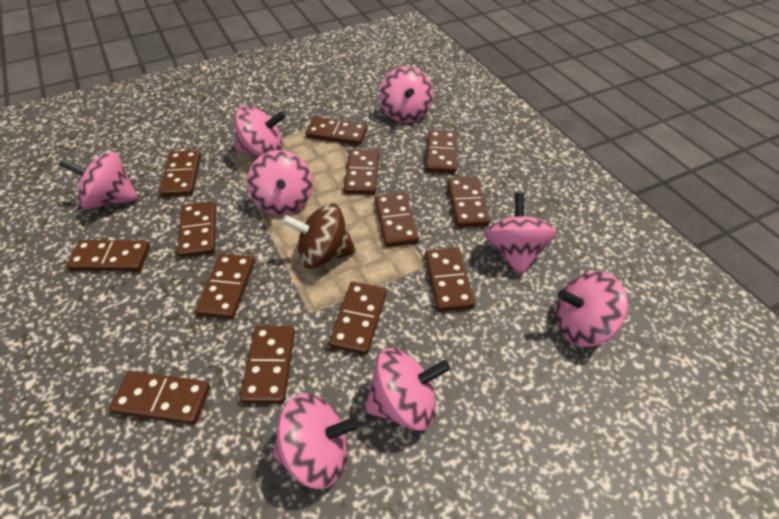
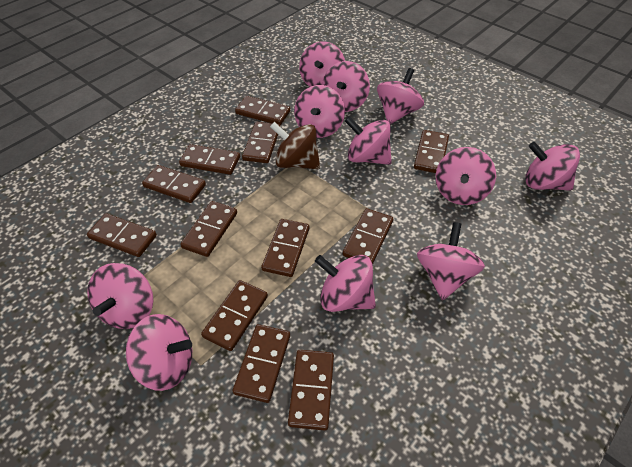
brown domino: [66,240,150,272] [109,371,210,425] [159,150,201,197] [177,201,216,258] [195,254,255,319] [240,326,295,404] [306,117,368,145] [329,282,386,355] [344,149,379,195] [375,192,419,247] [425,248,475,312] [426,130,457,174] [447,177,490,228] = 13 -> [87,213,157,257] [142,165,206,203] [179,144,240,175] [180,201,237,257] [201,280,268,351] [233,324,290,403] [235,96,290,125] [242,122,280,163] [261,219,309,277] [288,350,334,430] [343,208,393,265] [414,130,449,173] = 12
pink spinning top: [59,152,139,209] [235,105,286,156] [247,150,313,215] [273,393,359,489] [364,348,450,431] [380,66,433,123] [484,193,557,276] [556,271,628,347] = 8 -> [87,263,153,329] [126,314,192,391] [294,85,345,138] [299,41,345,87] [315,255,376,312] [322,61,370,112] [345,116,392,165] [377,68,424,124] [417,222,485,300] [436,147,496,205] [525,142,580,191] = 11

